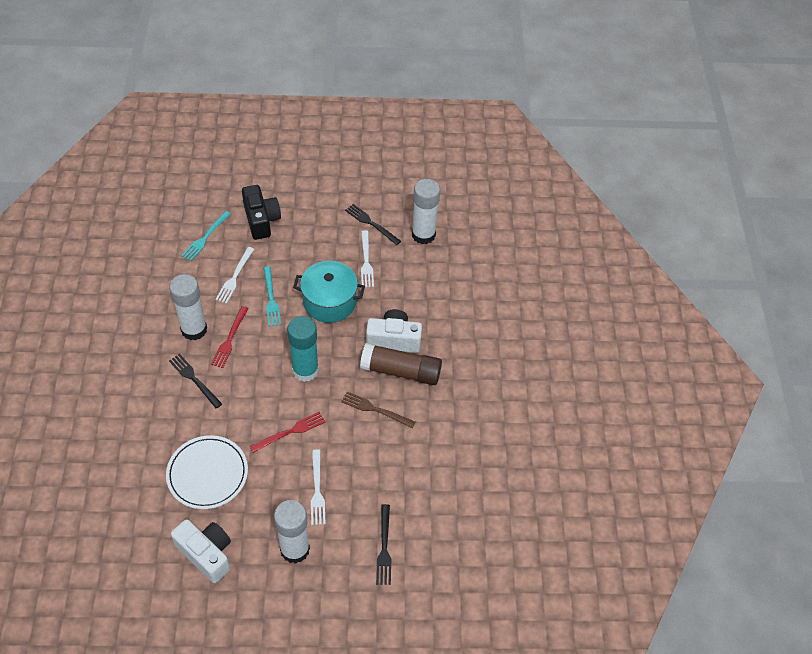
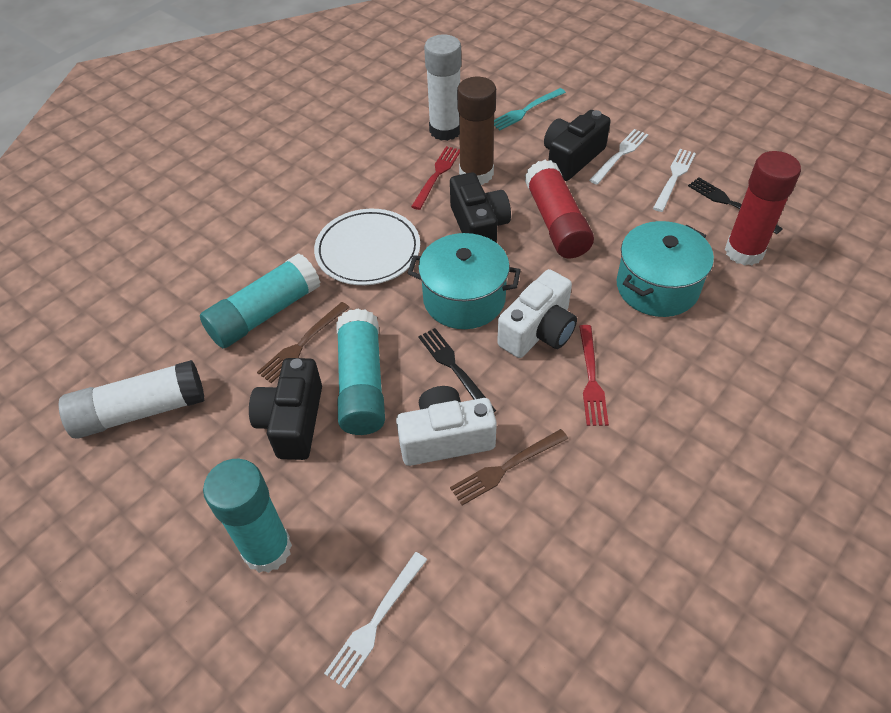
black camera: [242,185,281,240] = 1 -> [249,358,322,460] [450,172,511,243] [544,110,611,181] = 3
black fork: [169,354,222,409] [345,204,401,245] [376,504,391,585] = 3 -> [418,328,496,412] [688,177,783,234] = 2
brown fork: [341,391,415,428] = 1 -> [257,302,350,383] [450,429,568,506] = 2
red glue stick: none = 0 -> [525,160,594,258] [725,151,801,266] = 2
turquoise fork: [181,211,231,261] [263,266,281,326] = 2 -> [494,88,566,130] = 1
turquoise glue stick: [287,316,319,382] = 1 -> [200,253,320,348] [203,459,292,573] [336,308,385,435] = 3
turquoise pot: [293,261,365,323] = 1 -> [408,233,521,329] [617,221,714,317] = 2
white glue stick: [169,274,207,340] [274,500,310,564] [412,179,440,244] = 3 -> [59,360,205,439] [424,34,461,141] = 2

